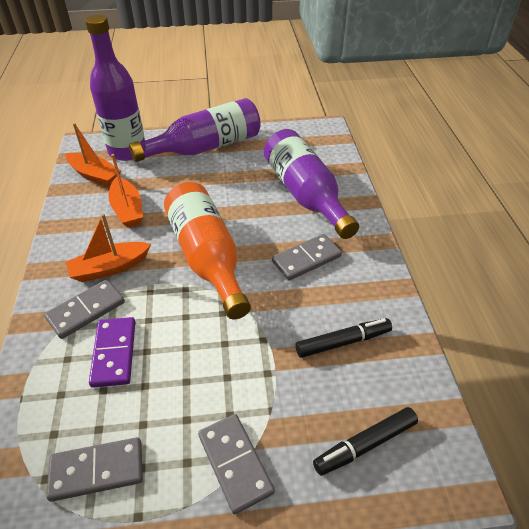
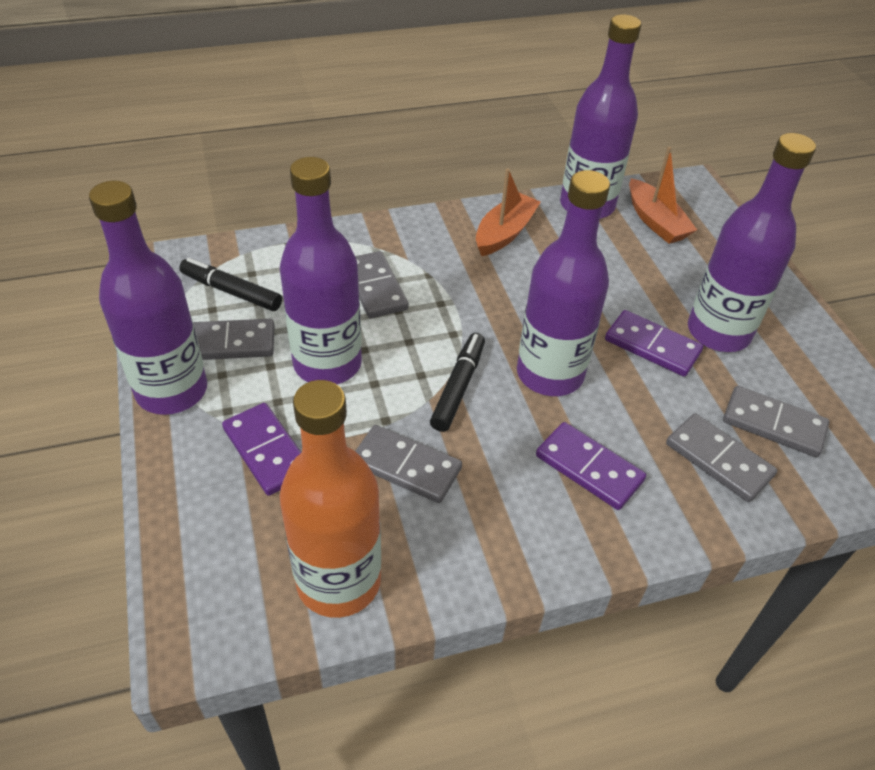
grey domino: [44,279,125,339] [46,437,143,502] [198,414,275,514] [272,234,342,280] = 4 -> [193,319,274,360] [355,251,409,318] [355,425,462,503] [666,413,777,502] [723,386,830,457] = 5
orange boat: [66,123,121,187] [66,213,151,282] [108,154,143,228] = 3 -> [476,168,541,256] [629,147,697,244] = 2
purple bottle: [85,15,145,161] [129,98,261,162] [264,129,359,239] = 3 -> [89,181,207,415] [280,157,362,384] [517,170,610,396] [560,15,641,219] [688,133,816,352] = 5
purple domino: [89,317,135,388] = 1 -> [222,403,302,496] [536,422,646,510] [605,310,703,377] = 3

